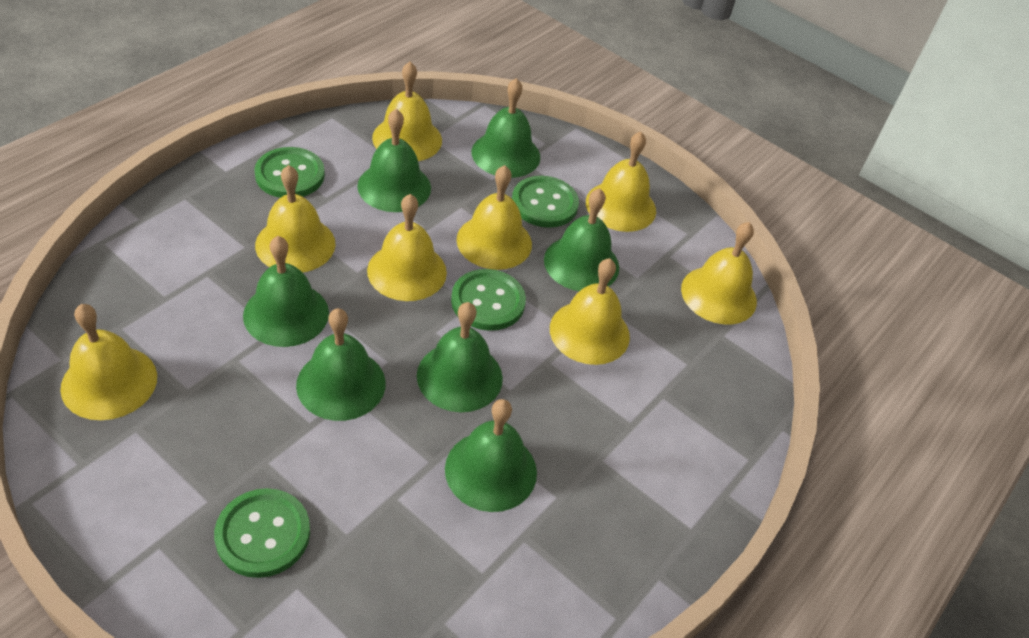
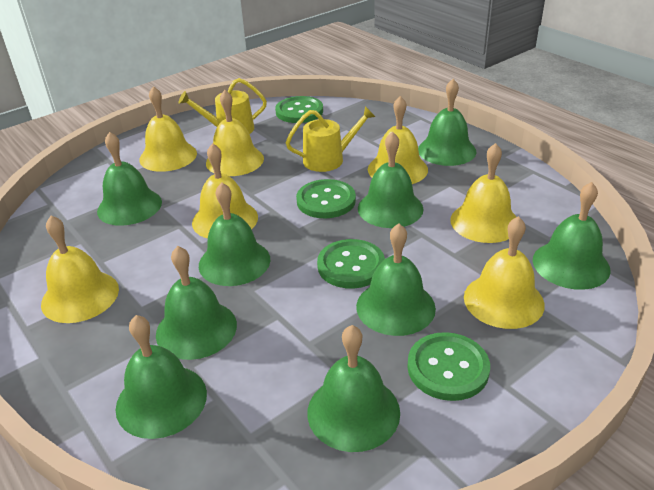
green bell: [243,236,329,347] [296,308,386,421] [357,109,431,212] [417,302,503,412] [445,399,537,512] [472,78,540,178] [544,188,619,291] = 7 -> [97,132,162,226] [116,315,207,439] [156,246,237,360] [199,182,270,286] [307,325,400,452] [356,223,436,336] [358,131,423,228] [418,79,476,166] [533,182,611,290] = 9
yellow bell: [60,304,157,420] [255,165,336,273] [367,194,447,301] [372,62,442,161] [456,165,532,270] [550,258,630,365] [586,132,656,232] [681,222,757,325] = 8 -> [41,216,119,323] [139,86,197,172] [192,143,258,239] [206,90,264,176] [368,96,428,184] [450,143,516,243] [464,216,545,329] = 7
yellow watering can: none = 0 -> [178,78,267,134] [286,106,376,172] = 2

